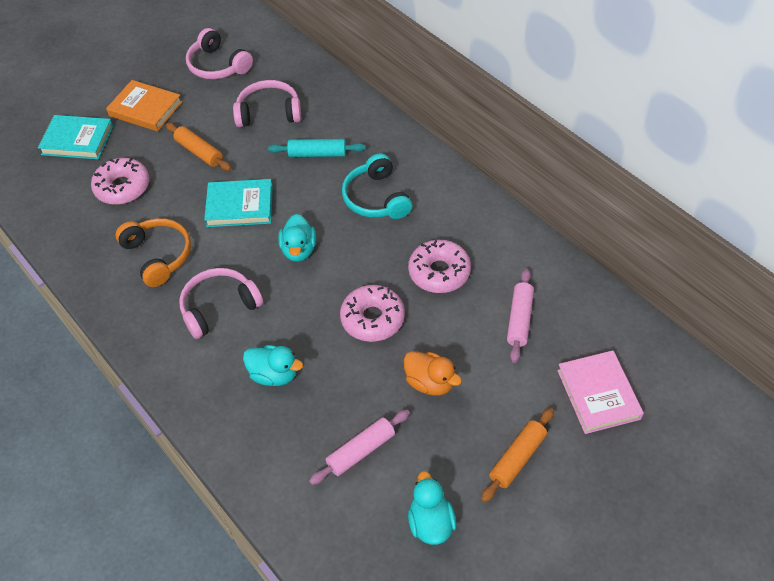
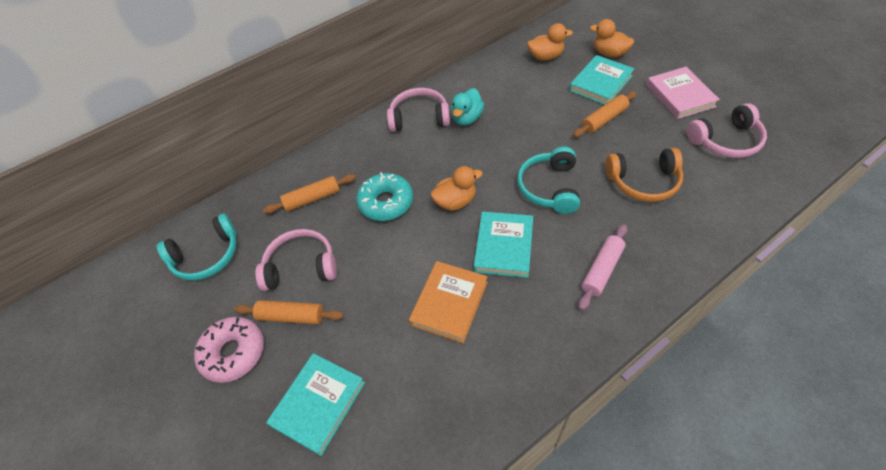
orange duck: [403,351,462,396] = 1 -> [430,166,483,211] [527,23,573,60] [590,19,634,57] = 3
orange rolling pin: [166,123,231,171] [481,408,554,503] = 2 -> [234,300,344,324] [263,174,356,214] [573,91,637,138] = 3
pink donut: [91,158,150,205] [340,285,405,342] [408,240,471,293] = 3 -> [194,317,264,383] = 1
pink rolling pin: [309,410,410,485] [507,269,534,363] = 2 -> [579,224,627,310] = 1
turquoise book: [38,115,113,160] [204,179,273,227] = 2 -> [266,353,365,456] [474,212,533,278] [569,55,635,105] = 3
turquoise donut: none = 0 -> [356,172,413,221] = 1
turquoise duck: [243,345,303,386] [278,214,316,262] [408,471,456,545] = 3 -> [451,88,484,125] = 1
turquoise headphones: [342,154,412,219] = 1 -> [157,213,237,281] [517,146,580,214] = 2
turquoise rolling pin: [268,139,366,157] = 1 -> none = 0

